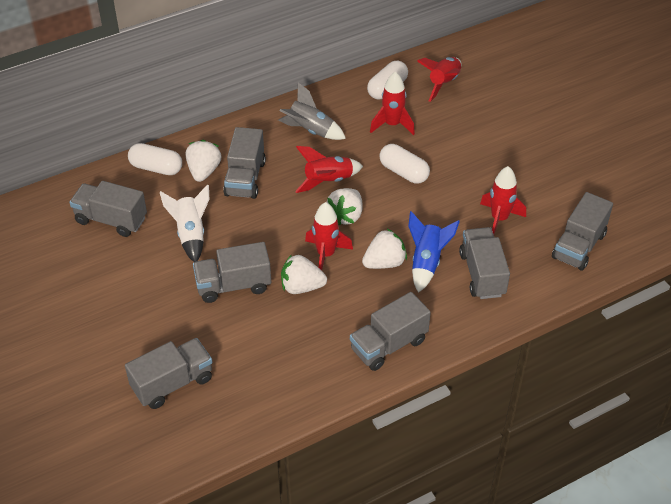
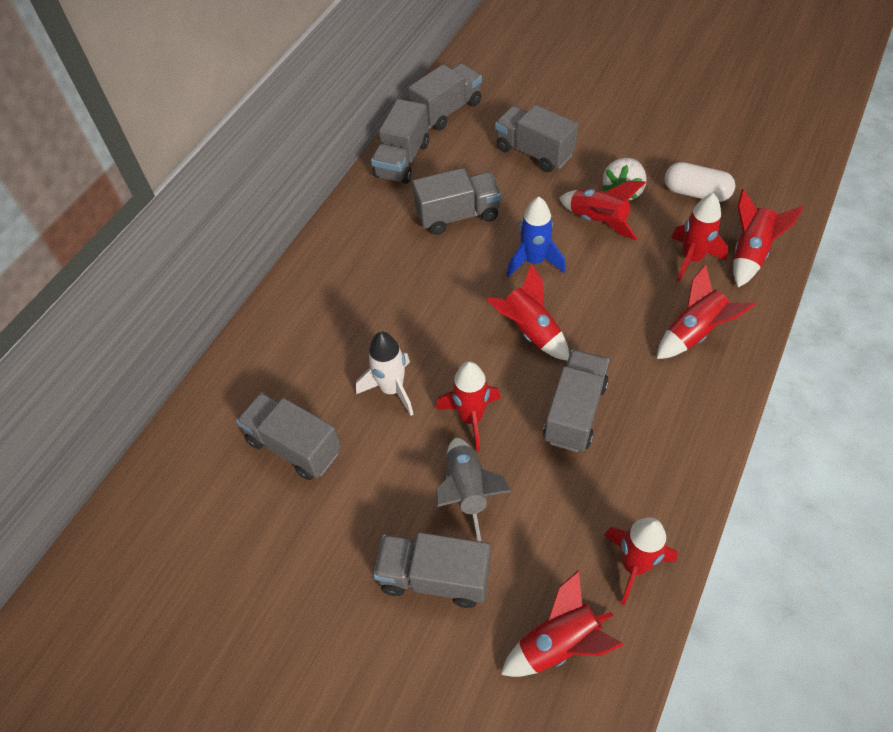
red rocket: [295,146,363,193] [305,202,353,271] [370,72,415,135] [417,57,462,102] [480,166,526,234] = 5 -> [436,361,501,452] [486,263,569,361] [501,570,624,677] [559,181,646,240] [604,517,678,605] [657,264,755,359] [671,193,728,282] [734,189,803,288] = 8
white capsule: [128,143,182,175] [367,61,408,99] [379,144,430,184] = 3 -> [665,162,735,202] = 1
white strawberry: [186,140,221,182] [281,254,327,294] [327,188,362,225] [362,229,407,269] = 4 -> [602,158,647,201] = 1

